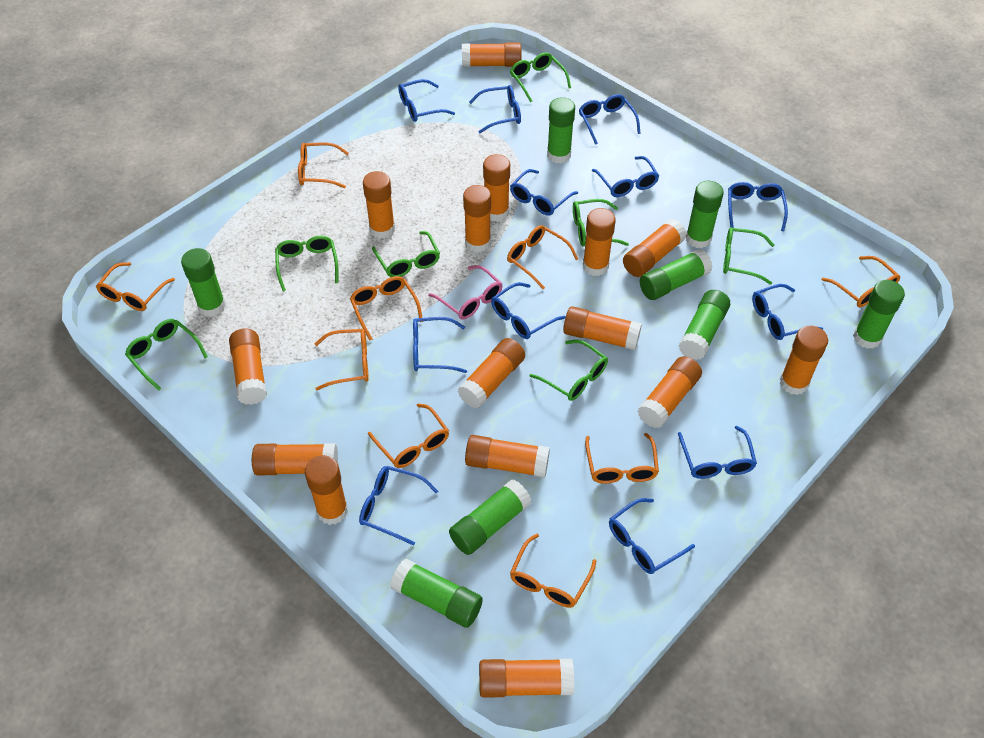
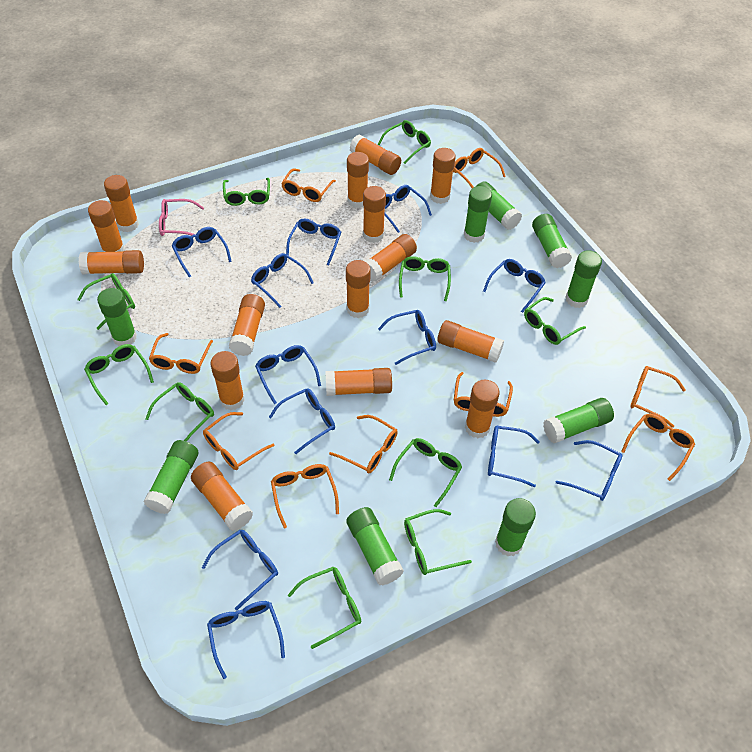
green glasses: [125,319,208,391] [275,236,338,292] [372,231,440,277] [510,52,571,102] [530,340,608,401] [573,199,629,247] [723,227,775,285] = 7 -> [77,273,135,330] [84,344,154,405] [145,382,214,442] [223,178,270,206] [288,567,361,649] [378,120,431,164] [389,438,462,507] [399,256,451,301] [404,509,472,575] [524,297,586,345] = 10
green glue stick: [181,248,226,317] [390,559,483,628] [449,479,531,555] [547,97,575,164] [640,249,712,300] [679,290,730,360] [686,181,724,248] [853,280,905,349] = 8 -> [97,288,137,346] [144,440,198,514] [346,507,404,585] [464,186,492,243] [477,181,522,230] [495,498,536,556] [532,214,572,268] [543,398,614,443] [565,250,602,308] = 9

